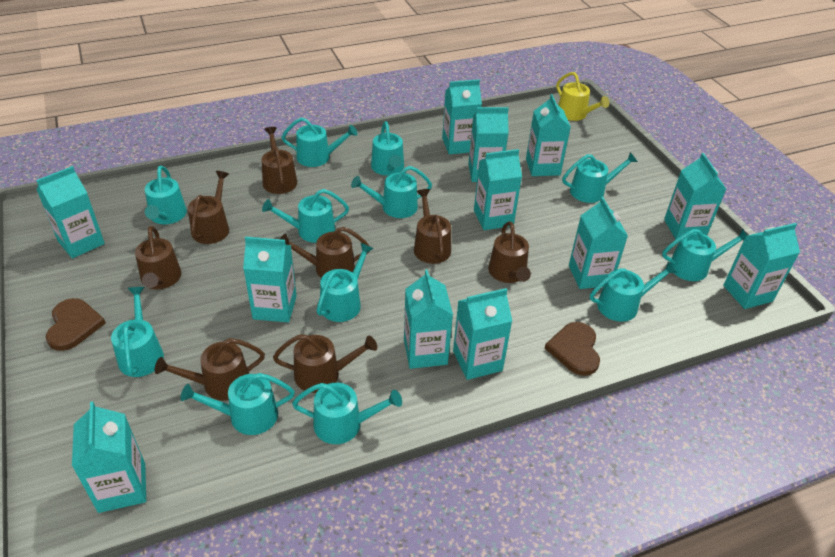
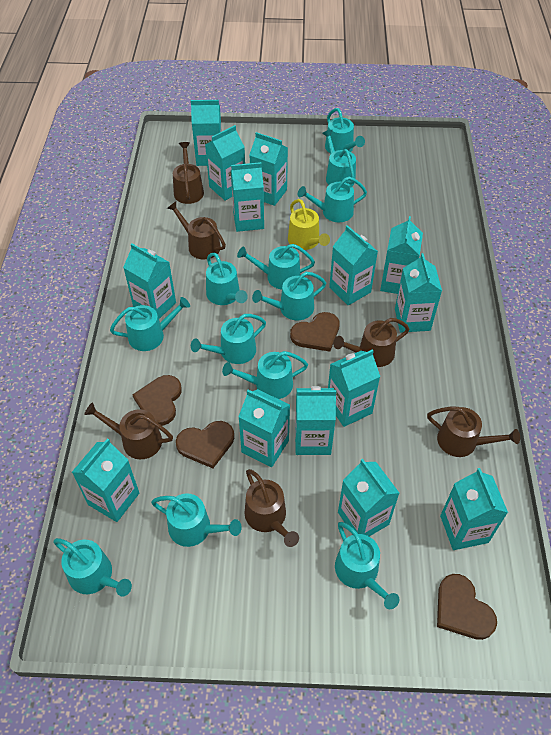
brown heart: [46,298,106,351] [545,322,600,376] = 2 -> [133,375,182,426] [176,421,234,468] [290,312,340,351] [437,574,497,640] = 4
brown watering can: [135,226,181,289] [155,338,265,401] [188,171,229,244] [261,127,297,194] [273,334,377,393] [280,227,369,278] [414,189,451,264] [488,221,531,283] = 8 -> [84,402,173,459] [167,201,226,260] [173,142,204,204] [244,469,299,547] [333,318,409,367] [427,407,520,457] = 6
turquoise carton: [36,166,105,258] [72,401,146,513] [243,237,297,322] [404,269,453,369] [442,79,482,154] [453,288,512,380] [468,107,509,182] [474,149,522,230] [526,94,571,176] [569,197,628,289] [664,153,726,239] [723,223,800,309] = 12 -> [72,439,139,522] [123,243,176,319] [191,100,222,166] [205,125,245,201] [231,162,264,232] [238,389,290,467] [249,132,288,206] [295,386,336,455] [328,349,380,427] [329,225,378,306] [338,459,399,536] [380,216,423,294] [395,253,442,333] [440,468,508,550] = 14

